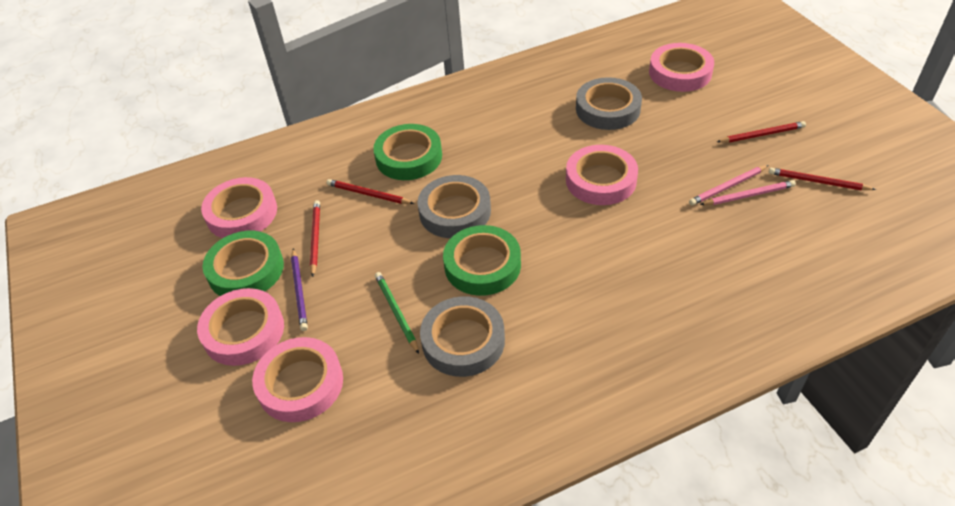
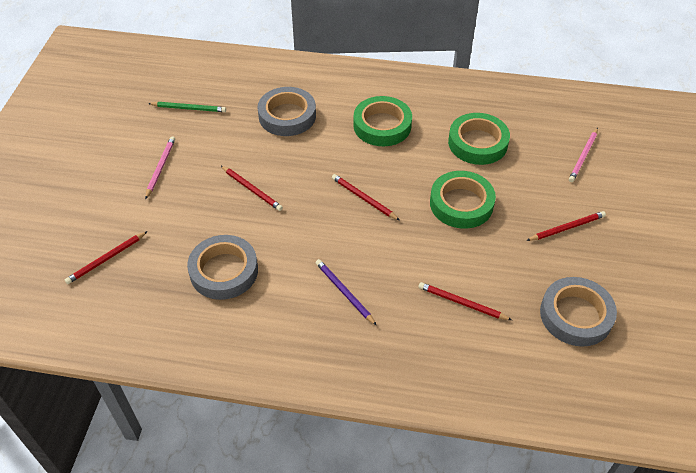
pink tape: [197,288,284,366] [201,177,277,238] [252,337,343,422] [566,145,638,205] [649,43,714,92] = 5 -> none = 0
red pencil: [310,200,320,277] [327,179,414,204] [717,121,806,143] [769,168,876,190] = 4 -> [65,231,148,284] [221,166,283,211] [332,174,400,220] [419,282,512,320] [526,211,606,241] = 5

